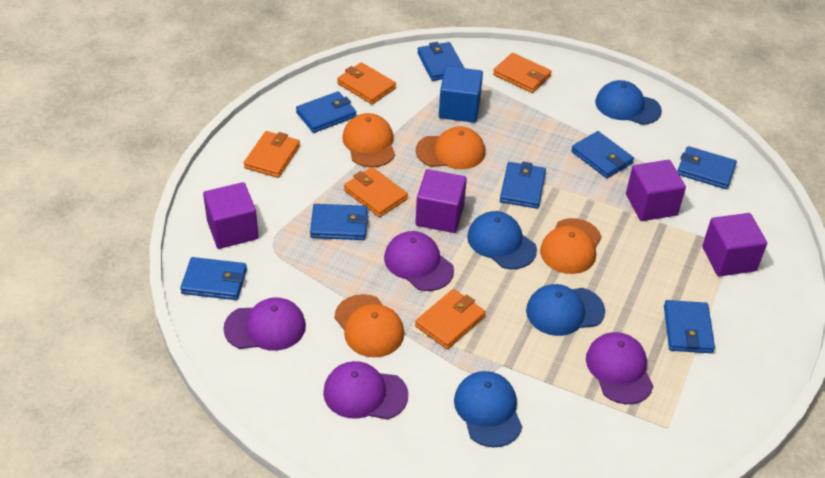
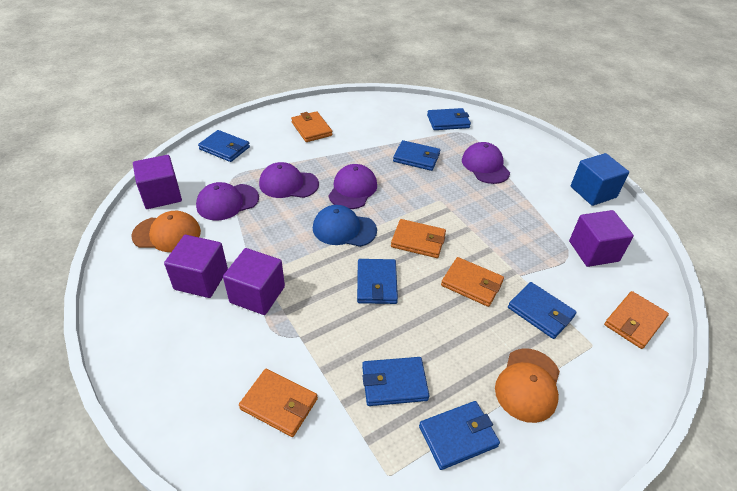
blue cap: [454,371,522,447] [467,211,537,269] [526,284,605,336] [595,80,662,125] = 4 -> [313,205,377,247] = 1
blue wallet: [180,257,247,300] [296,91,357,133] [310,204,368,240] [417,42,464,81] [500,162,546,209] [571,131,634,178] [664,300,715,353] [677,146,737,189] = 8 -> [198,130,250,162] [357,259,398,304] [362,357,429,406] [393,140,440,171] [419,401,500,470] [427,108,471,130] [508,282,577,339] = 7
orange cap: [334,294,404,357] [343,113,395,167] [416,127,485,169] [540,218,602,274] = 4 -> [131,211,201,252] [495,348,560,423] = 2

